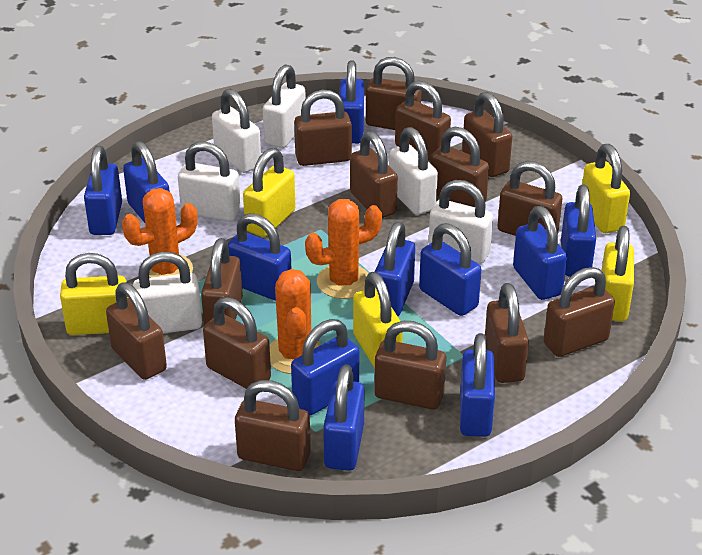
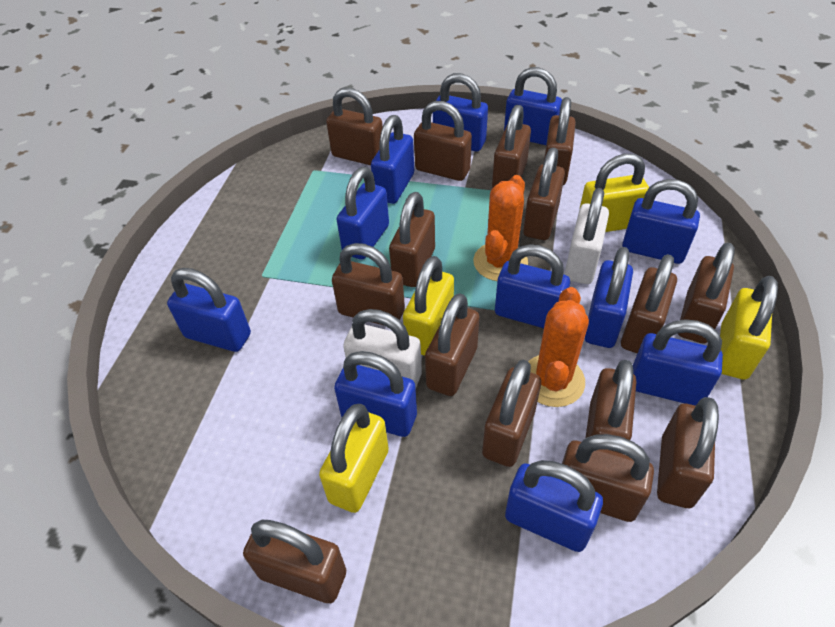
brown padlock: [106,282,167,380] [201,238,243,325] [203,297,271,389] [235,380,311,471] [294,90,352,166] [350,131,398,218] [366,57,421,130] [374,321,446,410] [395,81,451,161] [430,127,489,207] [462,92,512,177] [485,283,529,383] [497,161,563,236] [544,267,615,357] = 14 -> [243,520,346,603] [326,88,383,165] [332,243,405,326] [389,192,435,287] [414,101,472,181] [425,293,479,396] [482,360,541,467] [492,105,531,188] [523,148,565,240] [544,97,576,185] [562,434,654,522] [586,360,637,454] [621,254,677,354] [657,397,719,508] [678,242,735,344] = 15
orange cactus: [122,188,198,278] [270,269,321,374] [305,199,382,299] = 3 -> [473,175,528,281] [528,287,589,407] = 2
white padlock: [133,252,202,333] [178,142,241,222] [212,89,261,173] [263,64,306,148] [389,127,438,215] [429,180,493,264] = 6 -> [343,309,422,387] [565,188,609,284] = 2
yellow padlock: [60,253,128,335] [243,148,295,237] [353,272,403,368] [582,144,630,233] [601,226,634,321] = 5 -> [319,404,389,513] [403,256,454,356] [579,154,649,232] [720,276,778,380] = 4

